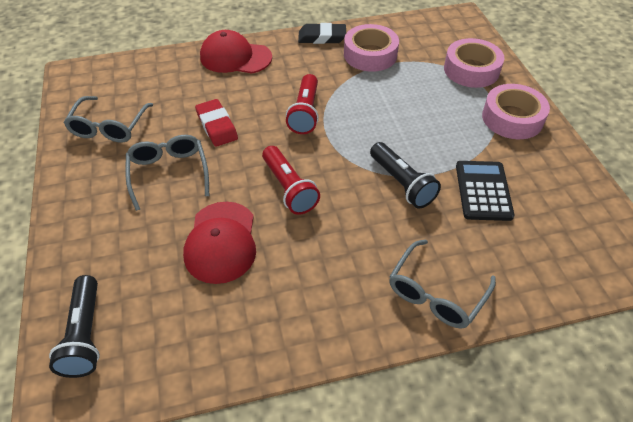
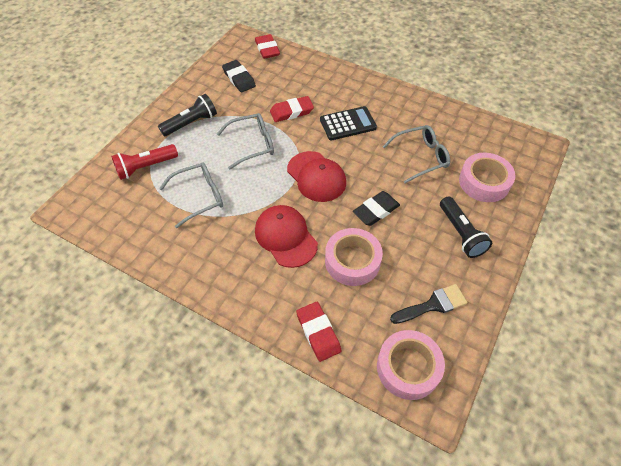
black brush: none = 0 -> [390,284,467,324] = 1
black eraser: [298,23,346,44] = 1 -> [222,60,256,92] [353,191,400,226] = 2
red eraser: [195,99,238,147] = 1 -> [255,34,280,59] [270,96,314,122] [296,302,341,362] = 3
red flashlight: [262,146,320,215] [286,74,319,134] = 2 -> [111,144,178,180] = 1

